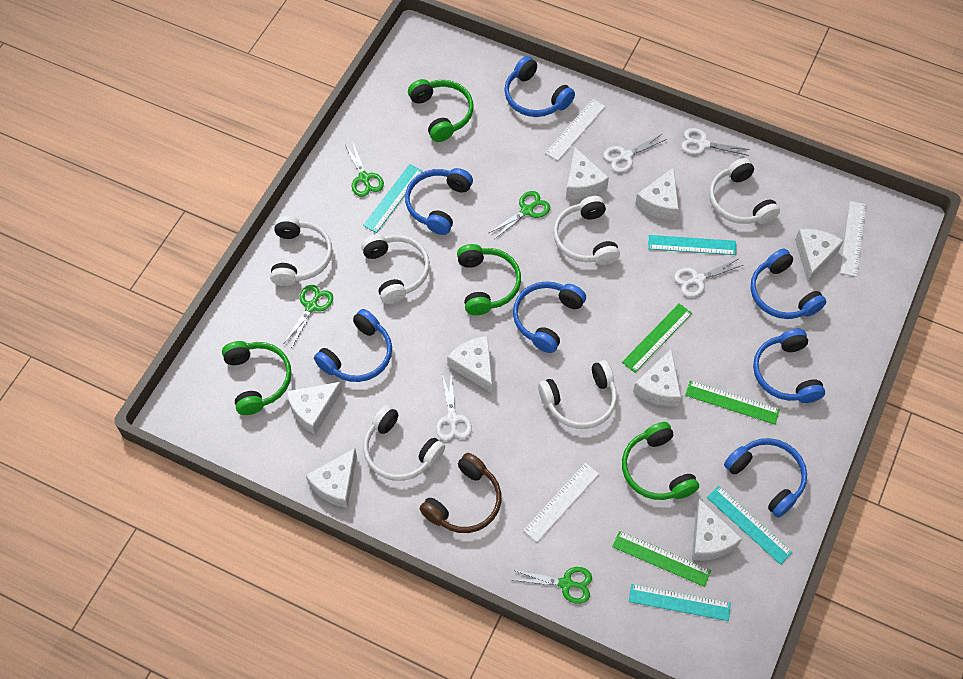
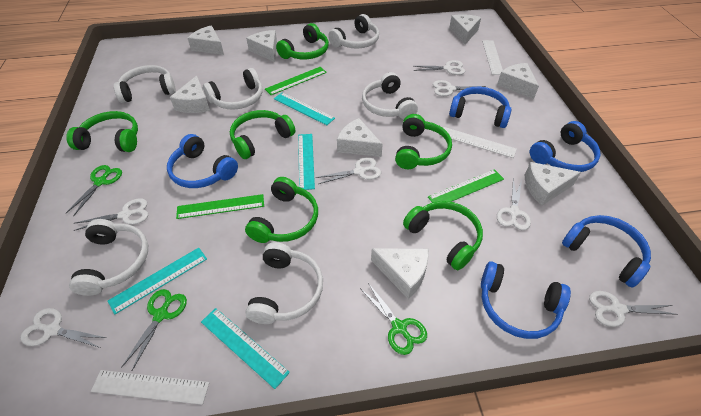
blue headphones: [314,309,392,382] [405,168,473,235] [504,56,575,117] [513,281,586,353] [724,438,807,518] [751,249,826,319] [753,329,825,403] = 7 -> [167,134,238,188] [449,87,511,128] [481,261,571,339] [530,121,601,172] [562,215,651,288] = 5
brown headphones: [420,453,501,533] = 1 -> none = 0
green headphones: [222,341,292,415] [408,79,474,142] [457,244,521,315] [622,422,699,500] = 4 -> [66,111,138,152] [230,110,295,159] [245,177,318,243] [276,23,329,59] [395,114,452,169] [403,201,483,270] = 6
green scissors: [284,285,333,347] [345,140,384,197] [489,191,550,239] [513,567,592,604] = 4 -> [65,165,122,216] [122,289,187,370] [360,283,427,355] = 3
white scissors: [436,375,472,441] [603,134,667,173] [674,259,743,297] [681,128,750,156] = 4 -> [20,308,106,348] [74,198,148,231] [316,157,381,184] [414,60,465,75] [433,80,486,96] [497,178,531,230] [589,291,678,327] = 7

